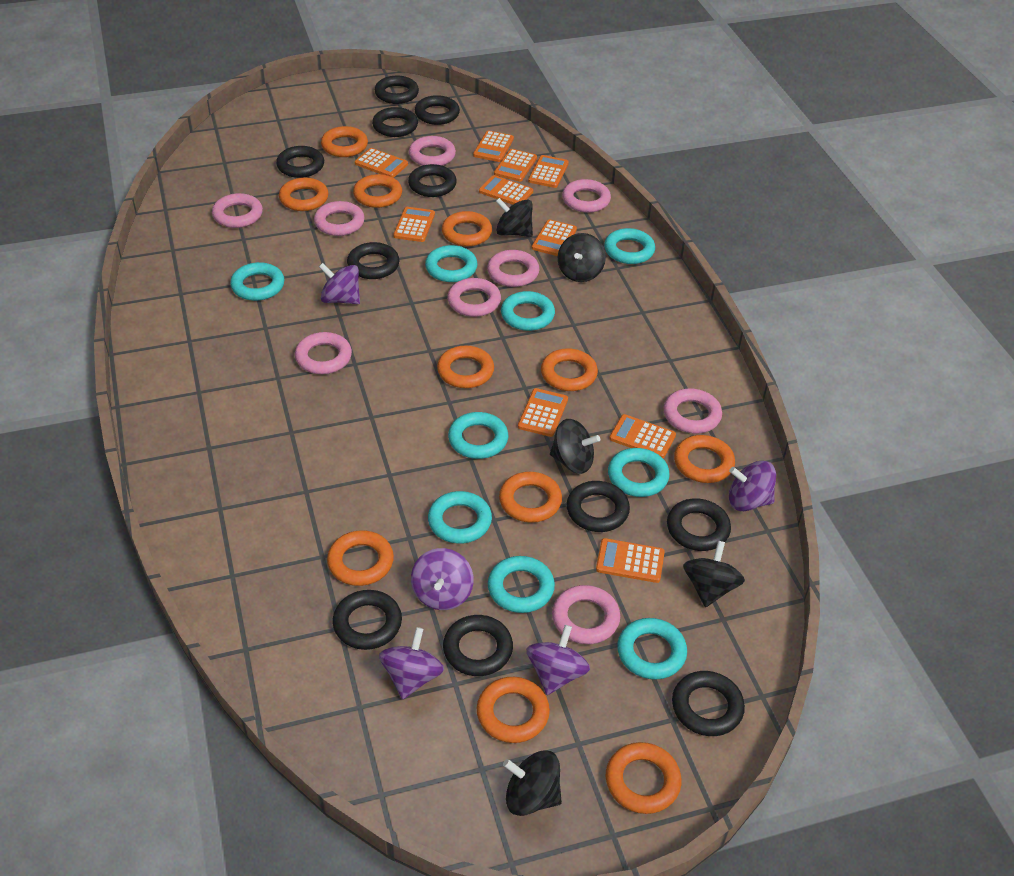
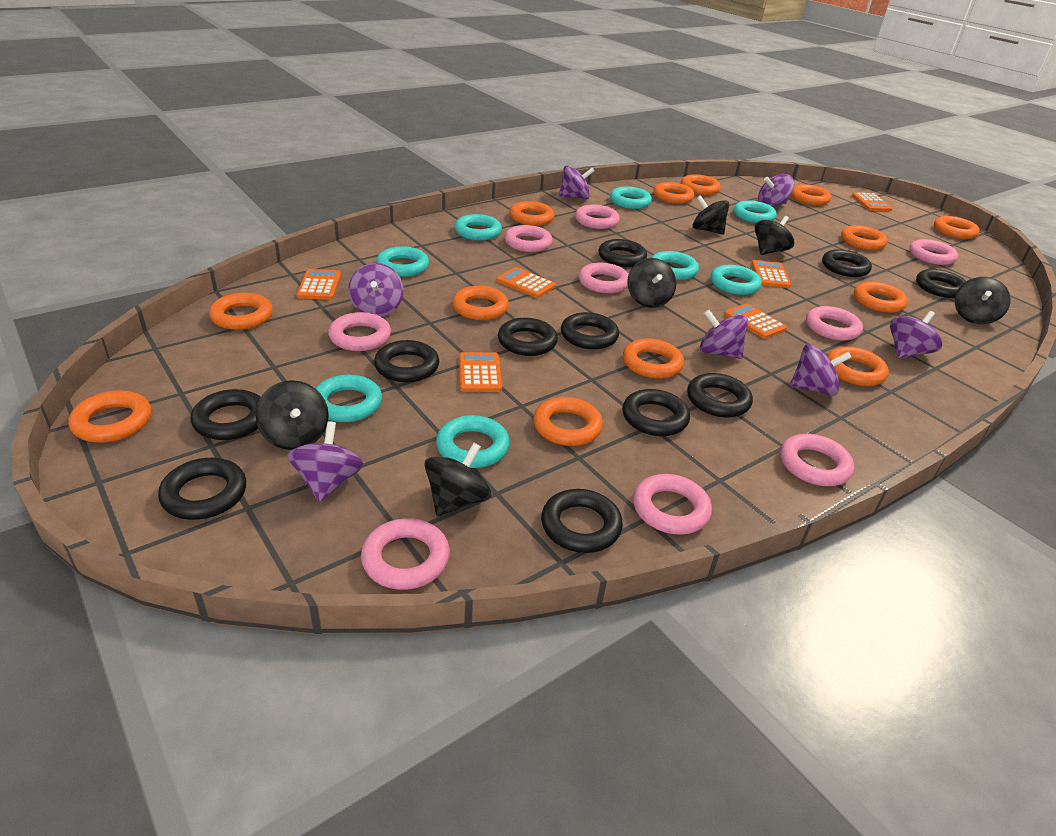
black spinning top: [495,198,533,237] [503,750,562,816] [550,419,600,474] [558,233,606,282] [683,541,745,607] = 5 -> [256,380,329,450] [424,442,491,516] [627,258,676,308] [693,195,729,235] [755,216,794,255] [955,277,1011,324] = 6
orange calculator: [355,148,408,178] [393,207,435,242] [473,130,514,162] [479,175,533,205] [494,149,537,182] [518,388,568,437] [528,155,569,188] [532,219,577,256] [596,538,665,583] [609,414,676,458] = 10 -> [296,269,341,300] [459,352,502,392] [496,267,556,298] [724,303,787,339] [752,260,791,288] [852,193,892,211] = 6
orange ring: [279,178,328,211] [321,126,368,157] [327,530,394,586] [353,174,402,208] [437,345,494,388] [442,211,492,246] [477,677,550,743] [499,472,562,523] [541,348,598,391] [606,742,682,814] [674,435,735,483] = 11 -> [68,391,152,443] [209,293,273,330] [452,286,509,320] [510,201,554,226] [533,397,603,446] [623,338,684,379] [653,182,695,204] [681,174,721,195] [791,184,831,205] [827,347,889,386] [841,225,888,250] [854,281,908,313] [934,216,980,239] = 13
purple spinning top: [319,263,360,304] [379,627,444,699] [411,548,474,610] [526,625,590,695] [729,461,776,511] = 5 -> [287,421,364,502] [348,263,404,317] [559,165,594,199] [700,310,748,359] [758,174,794,207] [790,344,852,396] [890,311,942,359] = 7
turquoise ring: [230,262,285,301] [425,245,477,282] [428,491,492,544] [448,412,508,459] [488,556,555,613] [501,291,555,331] [604,228,655,264] [608,448,670,497] [617,618,687,679] = 9 -> [315,375,382,422] [376,246,429,277] [436,415,510,468] [454,214,502,240] [610,186,652,209] [651,251,699,280] [710,265,762,295] [734,200,777,223] = 8

